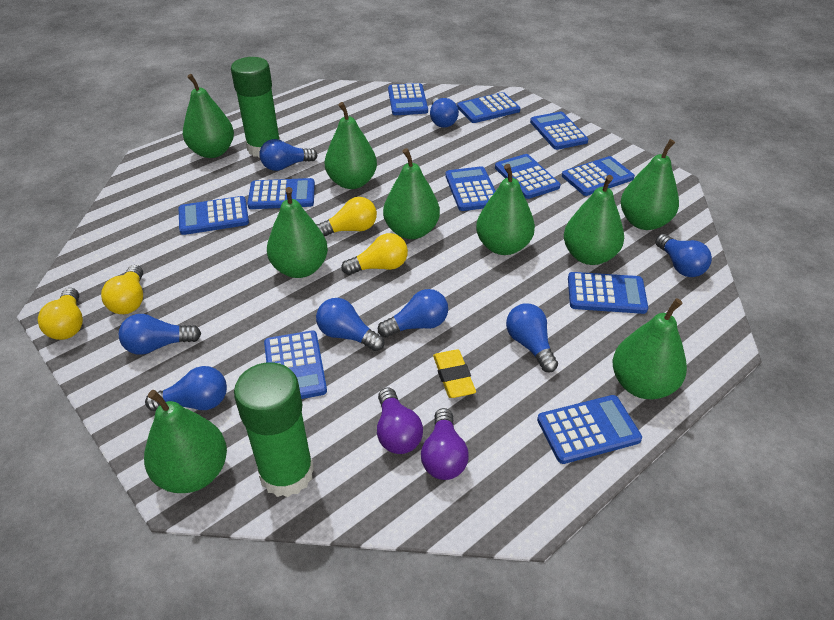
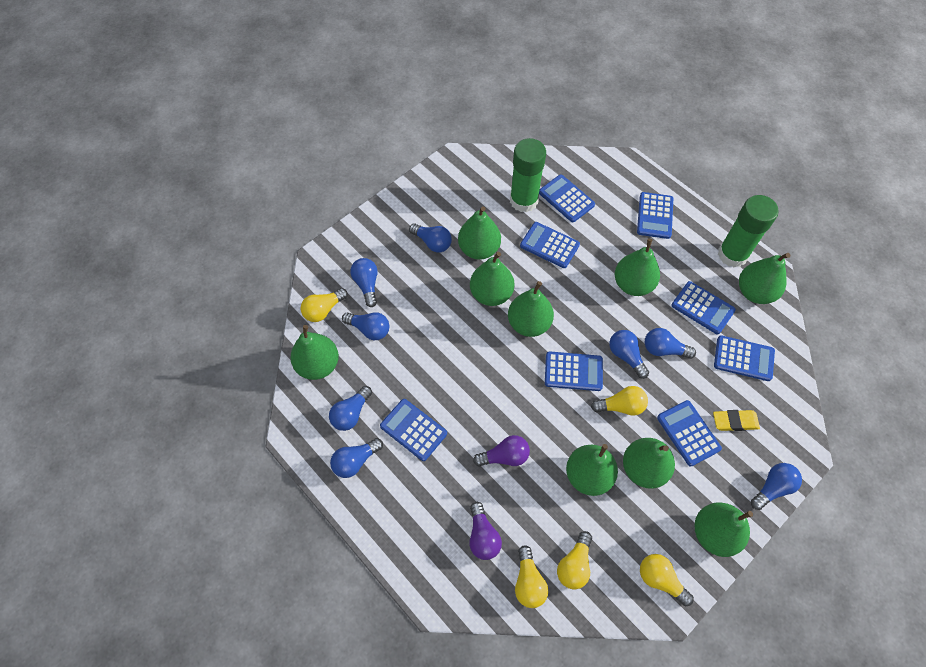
blue calculator: [179,196,249,235] [247,178,315,209] [264,330,327,399] [388,83,428,115] [445,166,495,211] [457,92,520,123] [495,154,561,199] [530,112,588,150] [537,395,642,464] [562,156,635,196] [568,272,648,314] = 11 -> [380,399,447,461] [520,222,580,268] [539,174,595,222] [545,351,603,391] [637,192,673,239] [657,400,722,466] [671,281,736,334] [714,335,775,381] = 8
yellow light bulb: [38,288,83,340] [101,265,143,314] [317,197,377,236] [341,233,408,275] = 4 -> [301,288,348,322] [515,545,548,608] [557,531,592,590] [591,386,648,416] [640,554,694,606] = 5

